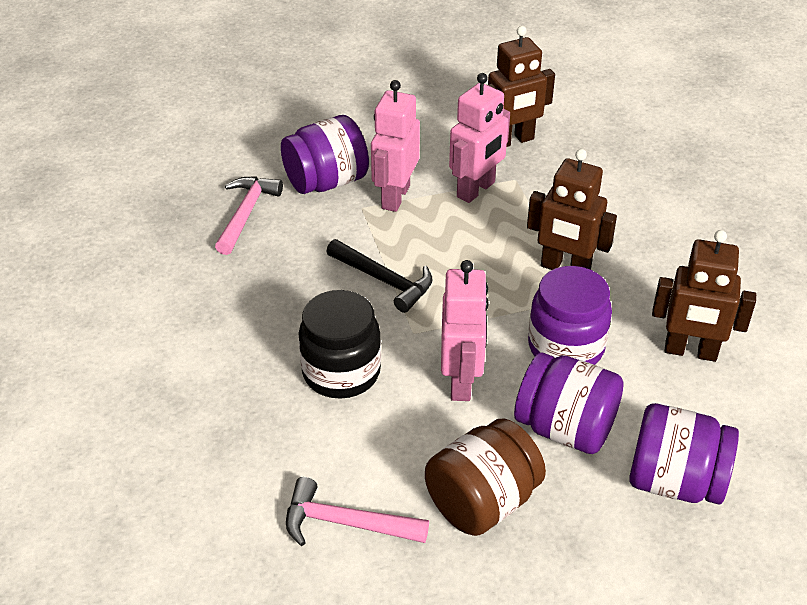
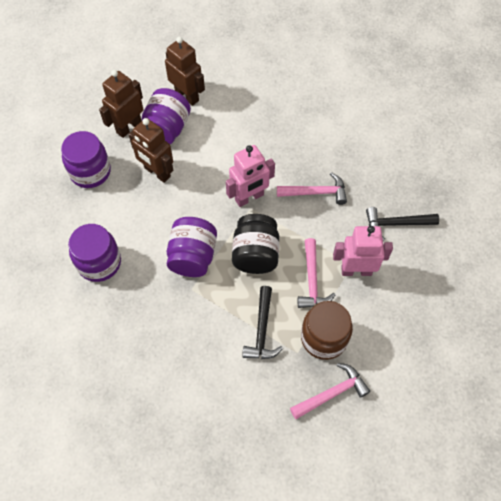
black hammer: [326,239,433,313] = 1 -> [242,286,283,359] [366,207,439,241] = 2
pink hammer: [215,177,283,255] [286,477,429,546] = 2 -> [277,172,347,205] [290,363,370,419] [298,238,336,308] = 3
pink robot: [371,80,420,212] [441,260,489,401] [449,73,510,203] = 3 -> [226,145,275,207] [333,226,393,276] = 2

